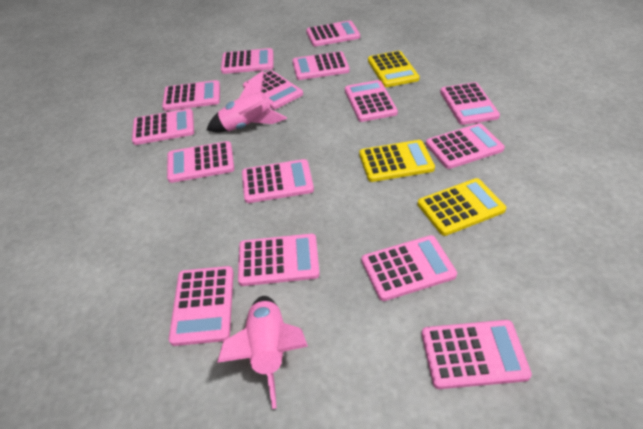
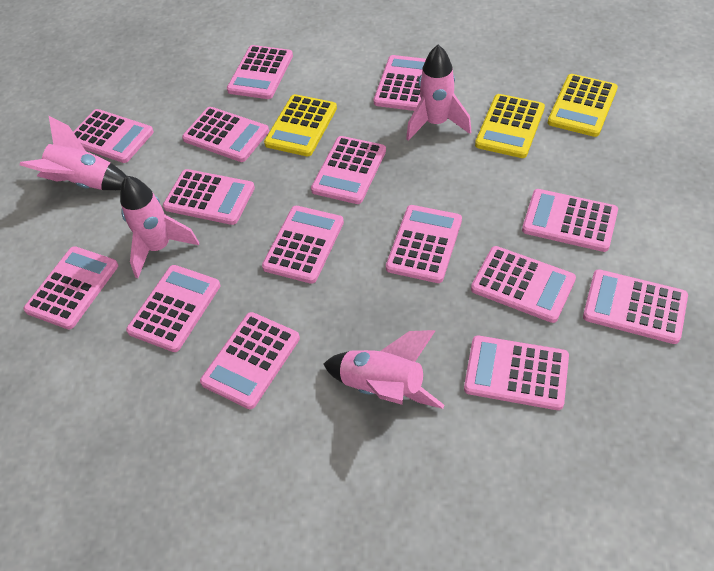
pink rocket: [207,71,287,132] [217,296,308,409] = 2 -> [20,115,127,190] [120,176,199,278] [323,330,444,409] [406,45,472,141] = 4

